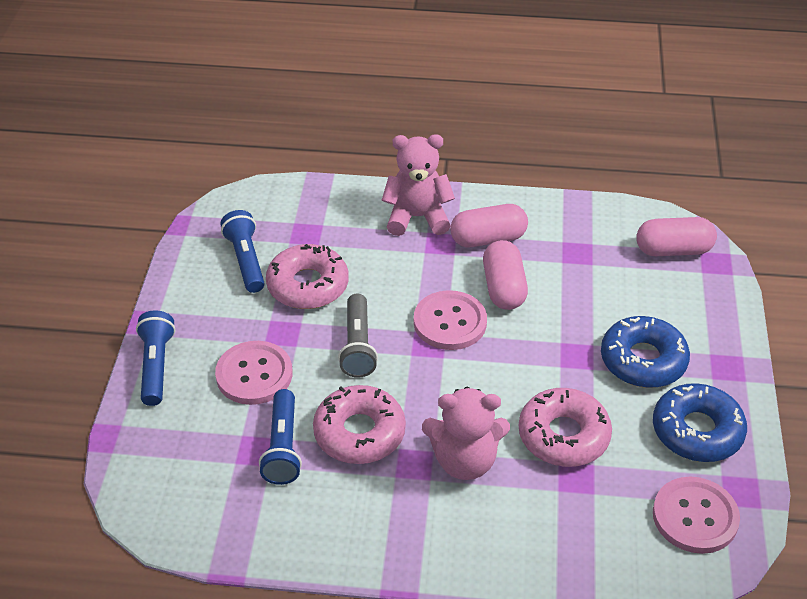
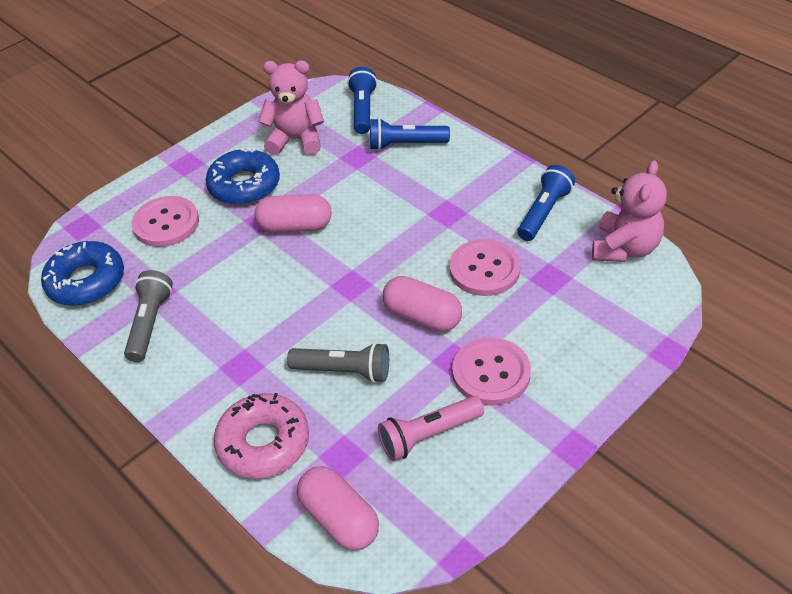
grey flashlight: [338,294,378,378] = 1 -> [124,270,173,362] [287,342,389,383] = 2
pink donut: [266,244,349,309] [313,385,406,464] [519,388,612,467] = 3 -> [214,393,309,479] = 1
pink flashlight: none = 0 -> [378,396,484,461] = 1

